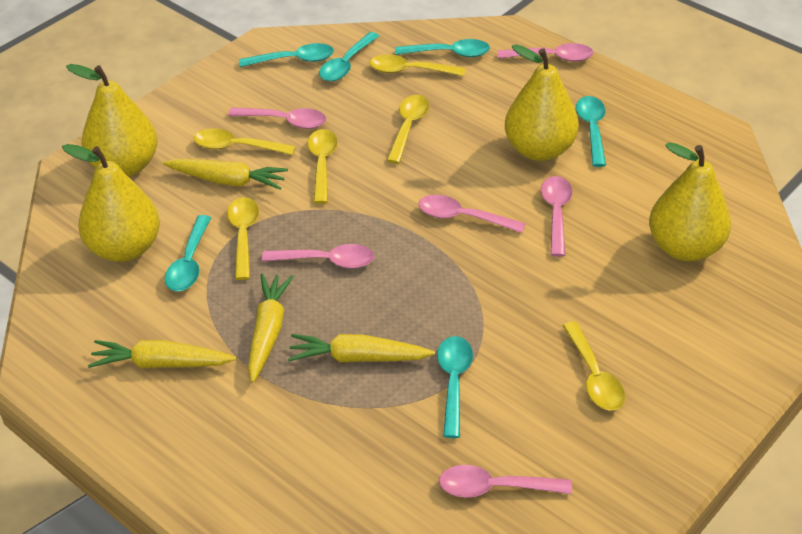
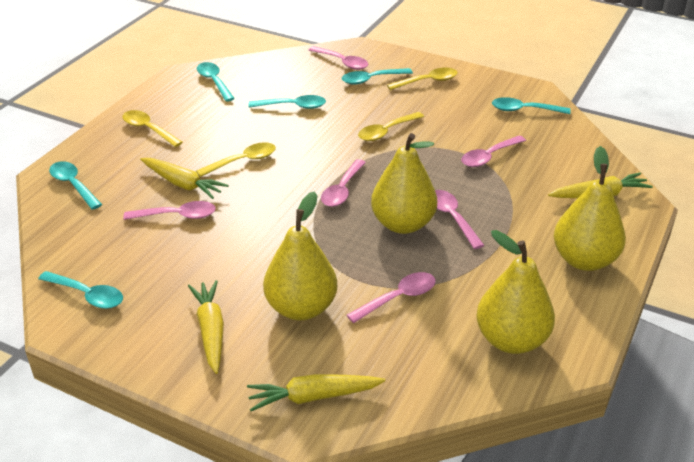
yellow spoon: [194,128,296,155] [227,197,259,280] [307,129,338,204] [369,54,465,76] [387,95,429,164] [562,321,625,410] = 6 -> [122,110,183,147] [196,142,276,177] [358,112,424,141] [387,68,458,90] = 4

